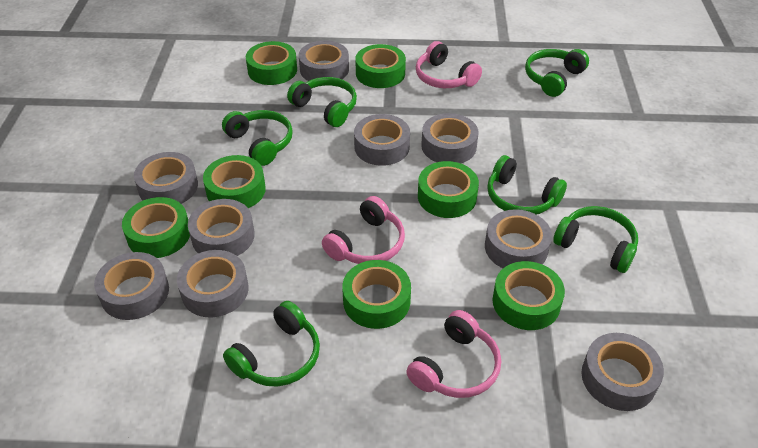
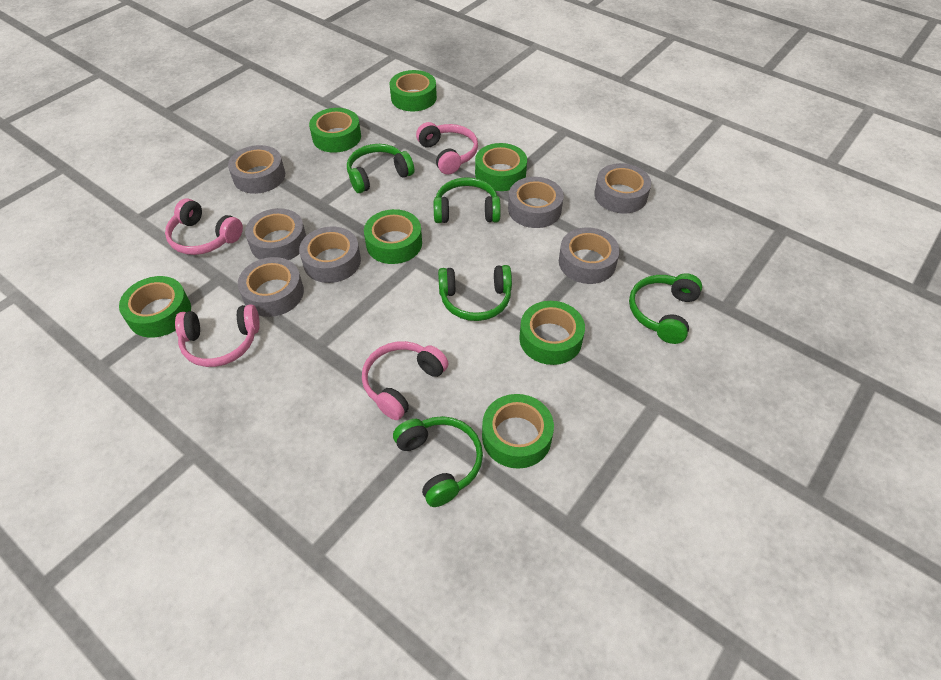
green headphones: [222,110,293,166] [223,301,320,386] [287,77,357,127] [487,155,567,215] [525,49,589,97] [553,206,638,273] = 6 -> [347,144,414,193] [393,416,483,507] [434,177,501,223] [438,265,512,321] [629,273,702,344] = 5
grey tape: [94,252,169,320] [134,152,198,204] [177,250,249,317] [188,199,255,256] [299,41,349,81] [354,114,410,166] [421,113,478,163] [485,209,552,268] [581,333,664,411] = 9 -> [228,145,285,194] [238,257,304,317] [245,208,306,260] [299,227,361,283] [508,177,564,228] [559,227,620,284] [594,163,651,214] = 7
pink headphones: [322,196,405,264] [406,310,501,398] [416,41,482,88] = 3 -> [165,198,243,255] [175,304,260,367] [362,341,449,420] [416,122,478,175] = 4

